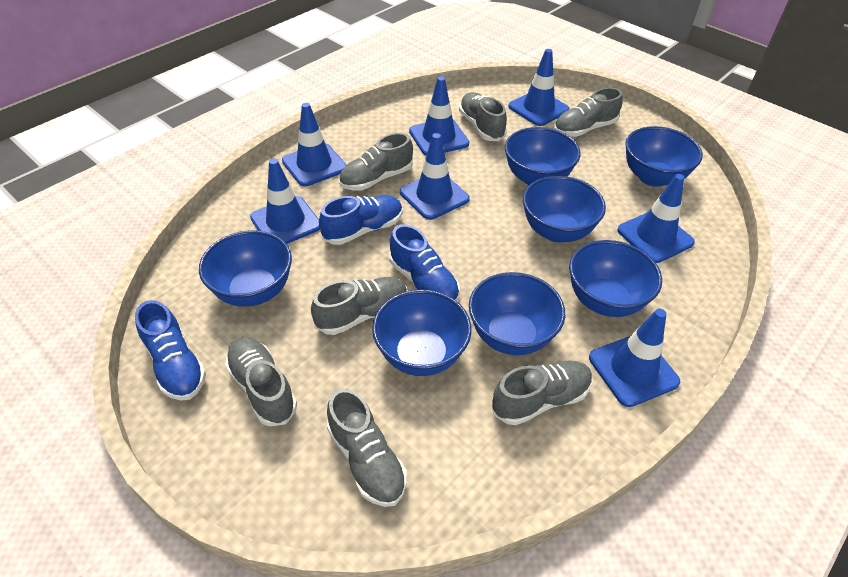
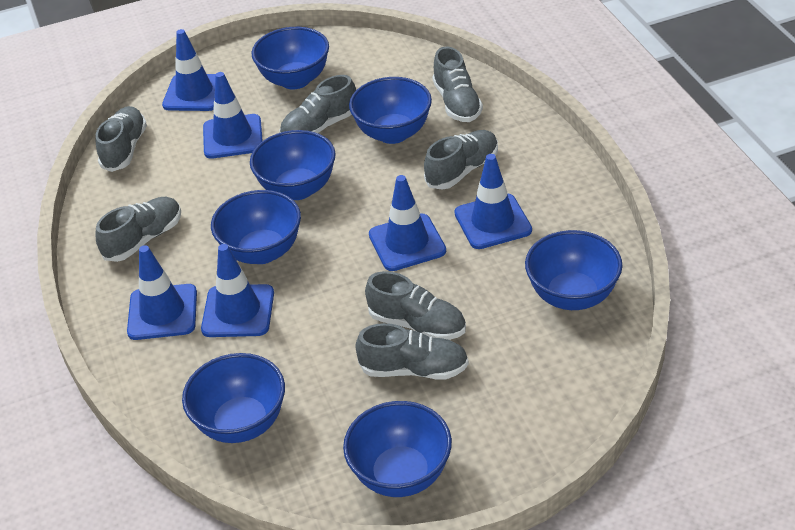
blue shoe: [135,300,206,400] [319,196,403,245] [389,224,460,301] = 3 -> none = 0
blue traffic cone: [250,159,320,244] [282,103,346,186] [400,133,470,220] [409,76,469,156] [508,49,569,126] [589,309,680,407] [617,174,695,263] = 7 -> [127,245,197,340] [162,29,216,111] [201,244,274,337] [203,72,263,159] [369,175,446,271] [454,154,532,249] = 6

